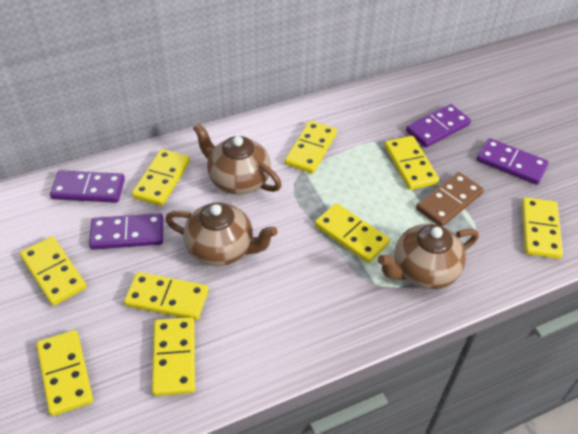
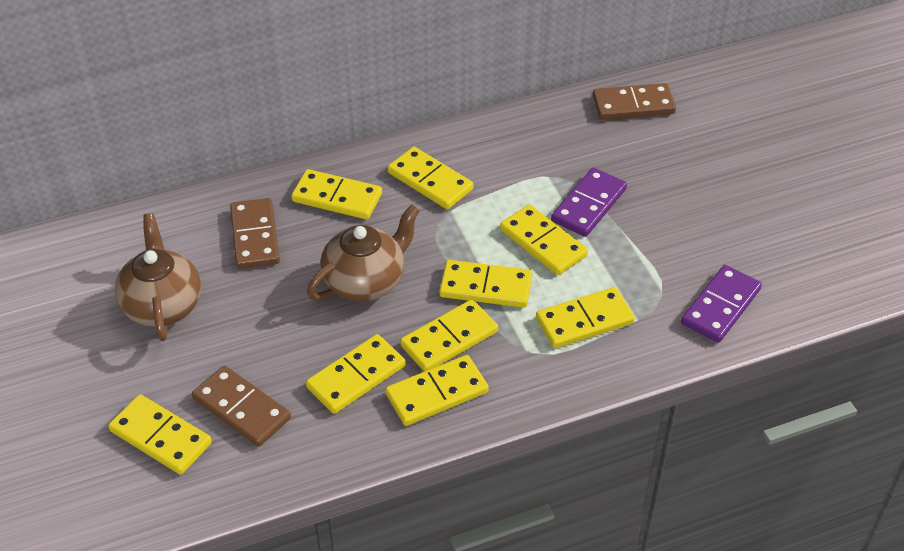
brown domino: [416,172,484,226] = 1 -> [192,365,291,447] [230,198,280,269] [593,83,676,120] = 3
brown teapot: [165,203,278,266] [193,123,282,195] [378,224,479,289] = 3 -> [115,213,201,341] [307,205,420,302] = 2
purple domino: [50,170,125,203] [89,213,163,250] [406,104,471,148] [477,138,549,185] = 4 -> [551,168,627,237] [681,265,762,343] = 2

